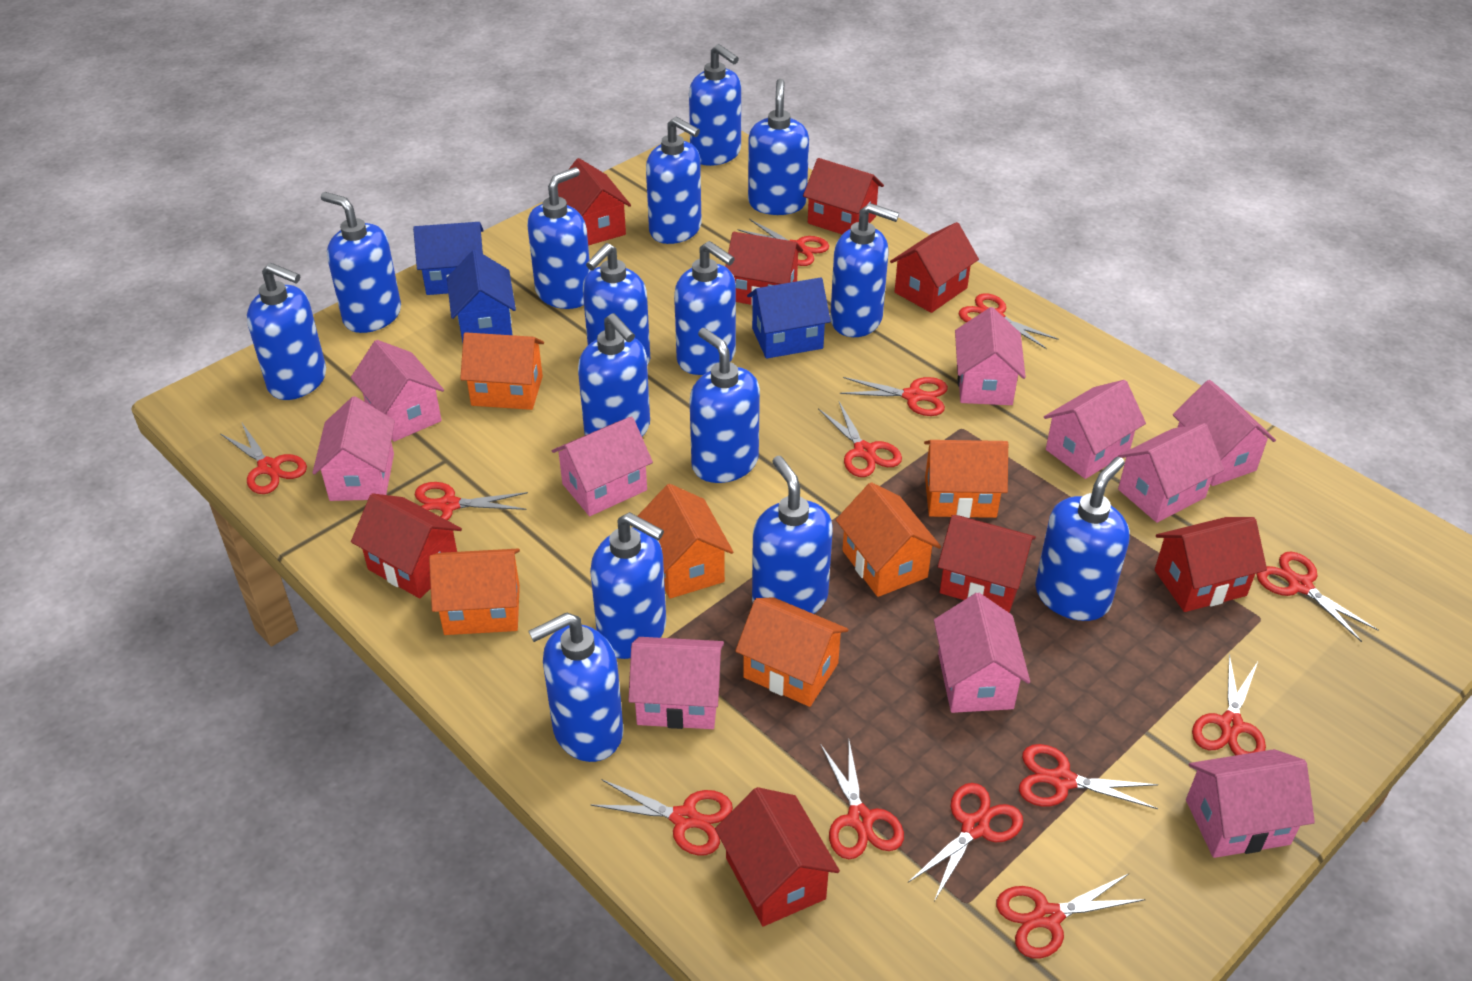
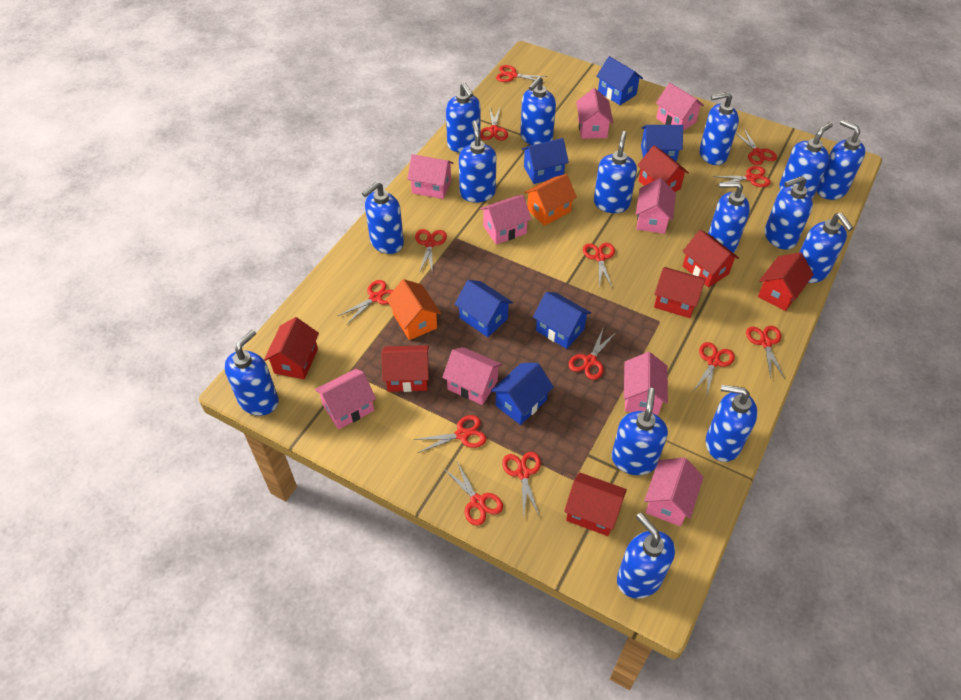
blue house: [413,222,484,295] [447,250,516,343] [747,278,831,359] = 3 -> [455,280,513,337] [491,363,554,425] [522,138,569,184] [533,292,591,349] [596,56,643,105] [641,125,683,162] = 6
orange house: [429,549,520,635] [460,332,544,410] [638,484,733,599] [735,597,849,707] [836,482,941,597] [924,440,1008,518] = 6 -> [386,279,441,340] [524,174,577,226] = 2
pink house: [312,396,395,501] [351,340,444,442] [552,416,653,516] [628,637,724,729] [934,593,1030,713] [955,307,1026,405] [1044,380,1146,479] [1118,423,1224,523] [1173,380,1276,486] [1186,749,1315,858] = 10 -> [315,369,376,430] [407,154,453,199] [442,347,502,405] [480,195,531,245] [576,88,613,139] [624,352,668,415] [636,178,676,234] [644,457,704,526] [656,83,704,131] = 9
red house: [351,493,462,598] [557,158,631,246] [715,787,840,927] [725,232,803,306] [803,158,884,234] [890,222,979,313] [938,515,1036,612] [1155,517,1267,612] = 8 -> [264,317,319,379] [381,345,429,392] [564,472,627,536] [637,145,689,192] [654,267,706,318] [683,230,739,288] [758,252,814,311] = 7

